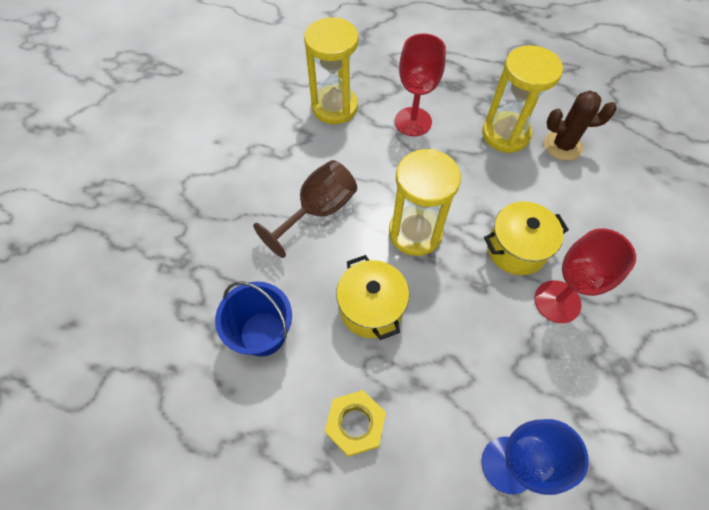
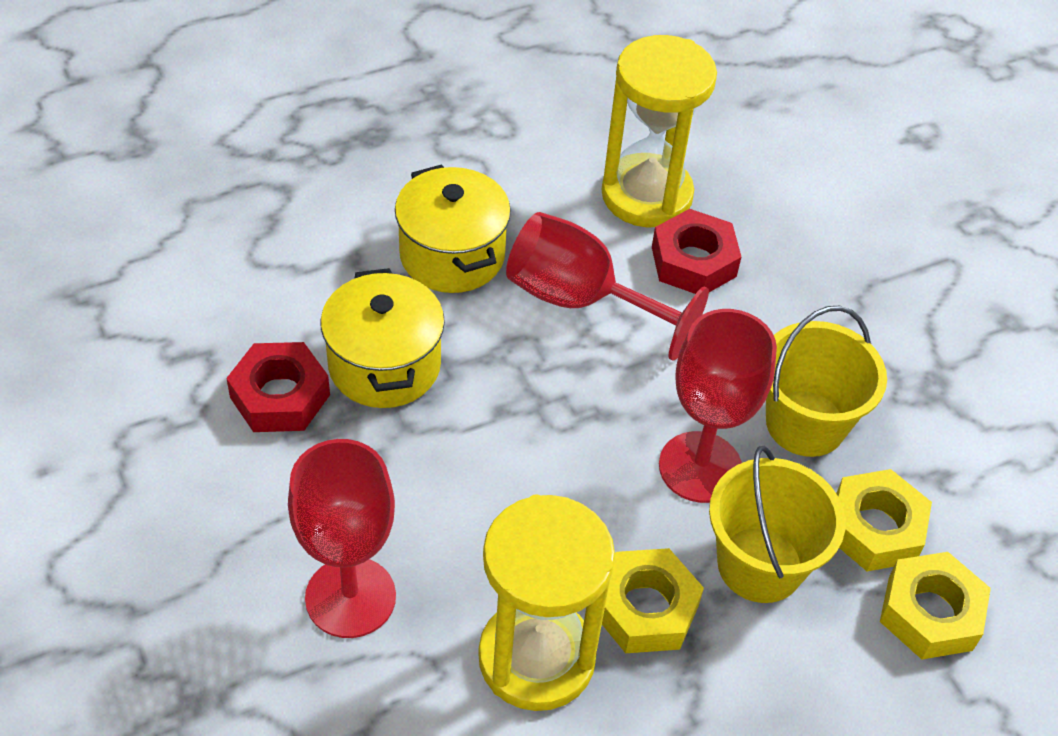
blue bucket: [215,281,292,357] = 1 -> none = 0
blue goblet: [482,419,589,495] = 1 -> none = 0
brown cactus: [544,90,617,161] = 1 -> none = 0
brown goblet: [253,160,357,258] = 1 -> none = 0
red goblet: [395,33,446,136] [535,228,636,323] = 2 -> [288,439,396,638] [506,212,709,361] [659,309,777,503] = 3
red nut: none = 0 -> [226,342,330,432] [652,209,741,294] = 2
yellow bucket: none = 0 -> [709,445,846,603] [766,306,887,457] = 2
yellow hourglass: [304,17,358,124] [389,149,461,256] [482,45,563,153] = 3 -> [478,494,615,711] [601,35,717,227] = 2
yellow nut: [325,390,386,457] = 1 -> [602,548,704,653] [836,469,932,571] [880,552,991,659] = 3

